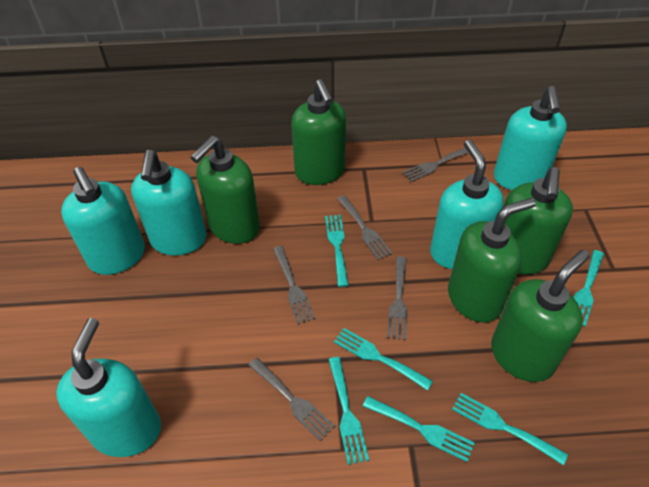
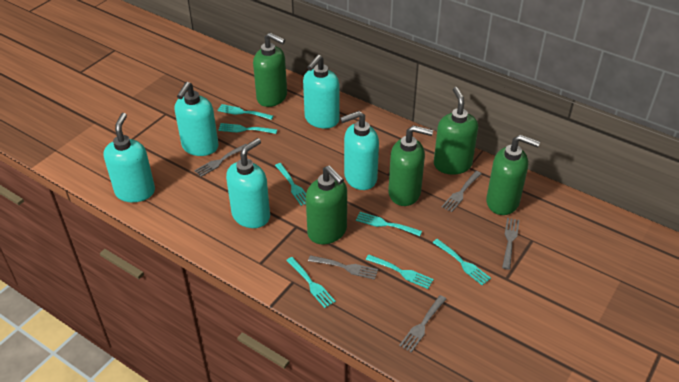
turquoise fork: [325,215,349,287] [328,357,369,465] [334,328,433,391] [363,396,475,462] [452,393,568,465] [574,250,604,326] = 6 -> [217,104,273,120] [218,123,277,134] [275,163,306,206] [286,257,336,308] [356,212,422,236] [366,255,434,289] [433,239,491,285] = 7

